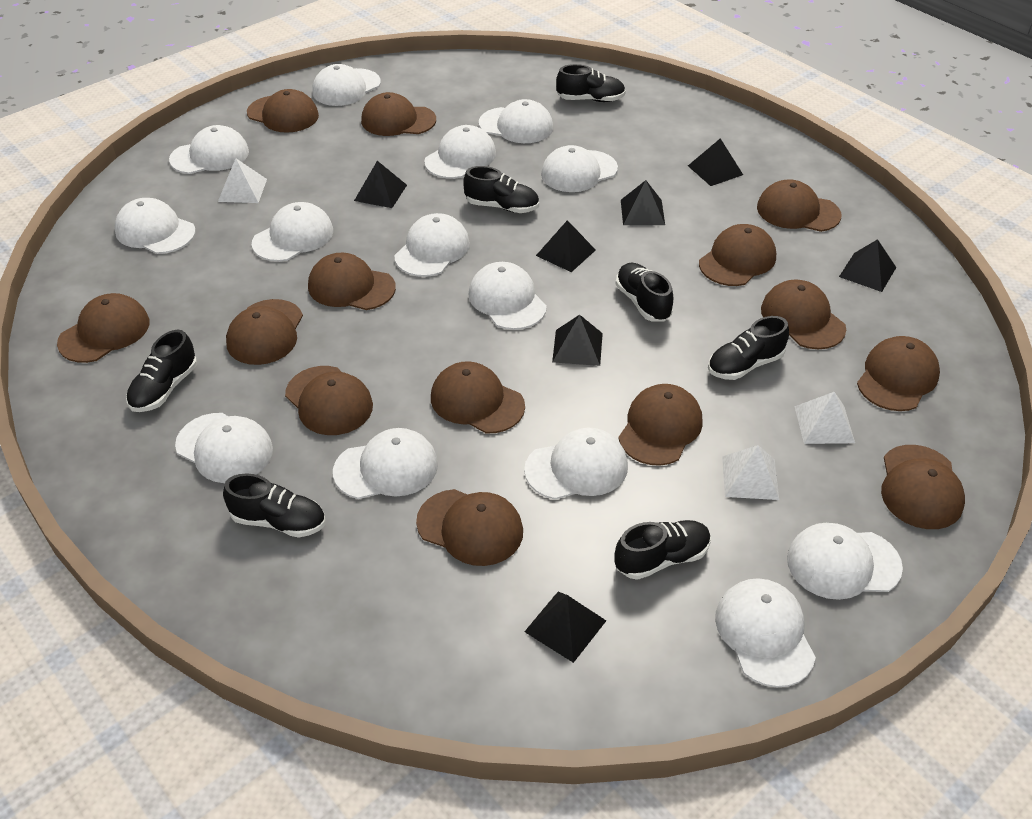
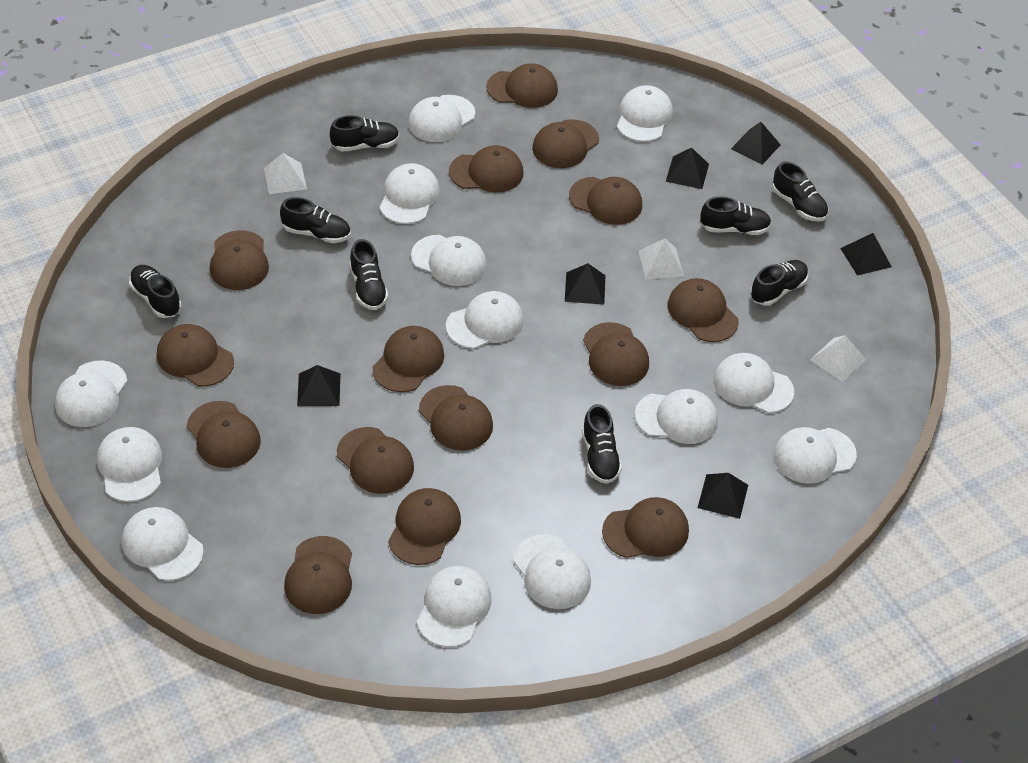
black pyramid: [354,161,407,208] [524,592,606,663] [536,220,596,272] [552,315,603,366] [621,180,665,225] [688,138,743,186] [839,239,896,292] = 7 -> [297,365,340,406] [565,263,606,305] [666,147,709,189] [698,473,748,519] [731,122,781,165] [840,233,892,276] = 6
black shoe: [126,330,197,412] [223,474,325,538] [463,166,539,213] [556,64,626,102] [615,520,711,580] [616,263,673,322] [708,316,789,380] = 7 -> [129,265,181,318] [280,197,351,243] [330,115,399,152] [350,239,388,310] [582,404,622,484] [700,196,771,235] [750,260,808,306] [772,162,828,222] = 8
brown cap: [57,293,149,363] [226,299,303,365] [247,89,319,133] [285,366,373,435] [308,253,396,310] [361,92,436,136] [416,489,523,566] [431,361,525,434] [618,384,703,466] [699,224,776,286] [757,180,841,232] [761,279,846,349] [857,336,940,411] [881,445,965,529] = 14 -> [157,324,234,387] [187,401,261,468] [210,230,269,290] [284,536,352,614] [337,427,414,494] [373,326,444,392] [388,488,461,565] [419,385,493,451] [449,145,524,192] [486,63,558,108] [532,119,599,168] [569,177,642,225] [583,322,649,386] [602,497,689,558] [668,278,739,342] = 15
white cap: [114,198,196,254] [169,125,249,174] [175,413,273,483] [252,202,333,262] [313,64,381,106] [333,428,438,499] [394,213,470,277] [424,125,496,179] [468,262,547,330] [479,99,553,143] [524,428,628,499] [541,145,618,192] [715,578,816,687] [787,523,903,600] = 14 -> [55,360,127,427] [97,427,162,502] [122,507,204,581] [379,163,440,224] [408,95,475,142] [411,235,487,286] [417,566,492,647] [446,291,524,349] [514,534,591,609] [617,85,673,142] [635,389,718,444] [713,353,794,413] [774,427,857,484] = 13

